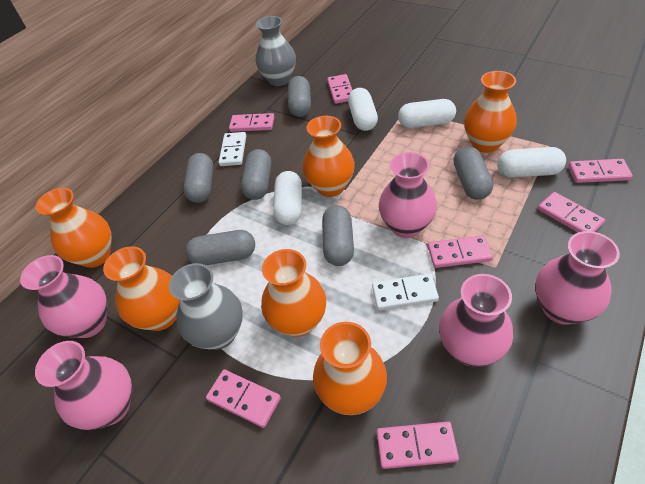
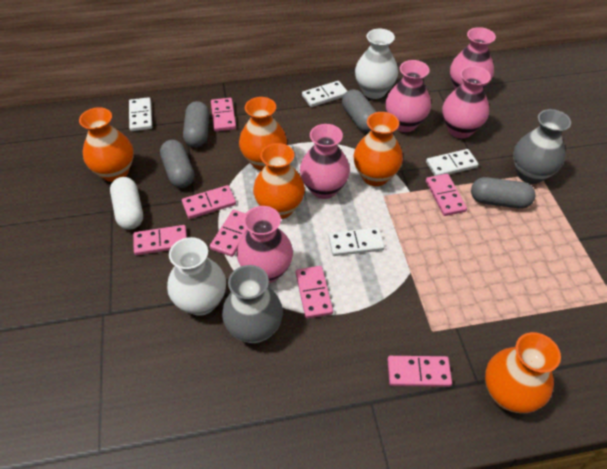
grey capsule: [183,153,213,203] [185,230,255,265] [241,149,272,200] [288,76,311,117] [322,205,354,266] [453,146,493,200] = 6 -> [160,140,194,188] [183,101,209,147] [342,89,376,133] [471,177,536,209] = 4
orange vase: [36,188,112,268] [103,246,180,331] [261,249,326,337] [303,116,355,197] [313,322,387,415] [464,71,517,153] = 6 -> [79,107,134,182] [239,97,287,170] [253,143,305,219] [353,112,403,186] [485,332,561,413] = 5
white capsule: [273,171,302,225] [348,88,378,131] [398,99,456,128] [497,147,566,178] = 4 -> [110,177,143,230] = 1
white domino: [219,132,246,166] [372,274,439,310] = 2 -> [129,97,152,131] [302,81,347,107] [328,227,385,256] [426,149,479,176] = 4
white vase: none = 0 -> [167,237,226,316] [355,29,398,99] = 2

